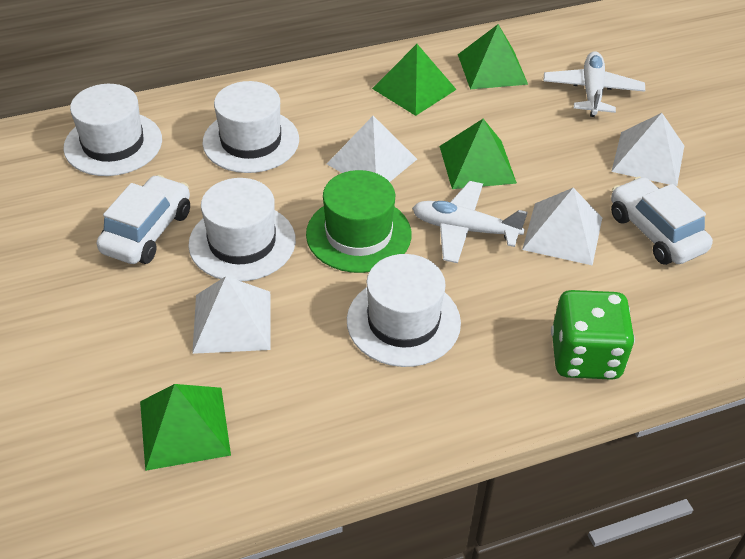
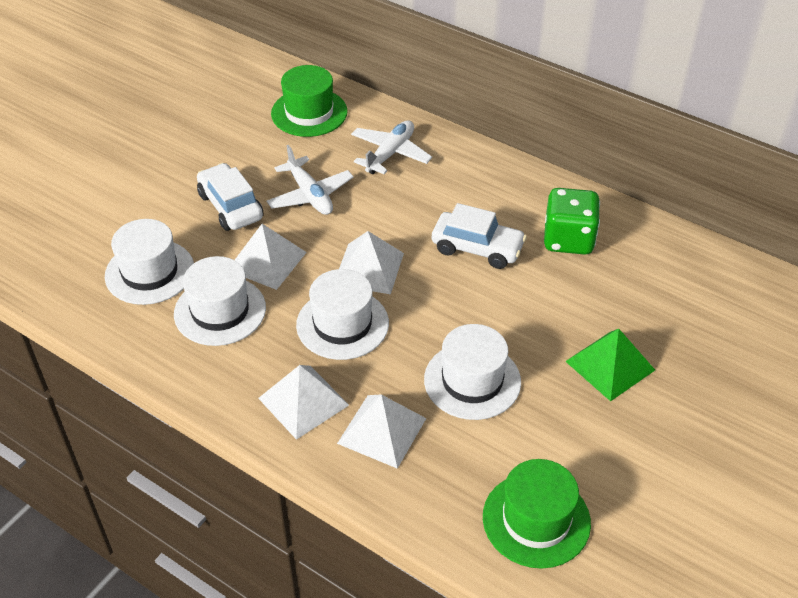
green hat: [306,170,412,273] = 1 -> [271,65,348,137] [483,459,591,569] = 2
green pyramid: [140,384,231,471] [372,44,457,116] [440,119,517,189] [458,24,528,89] = 4 -> [565,329,655,401] = 1

